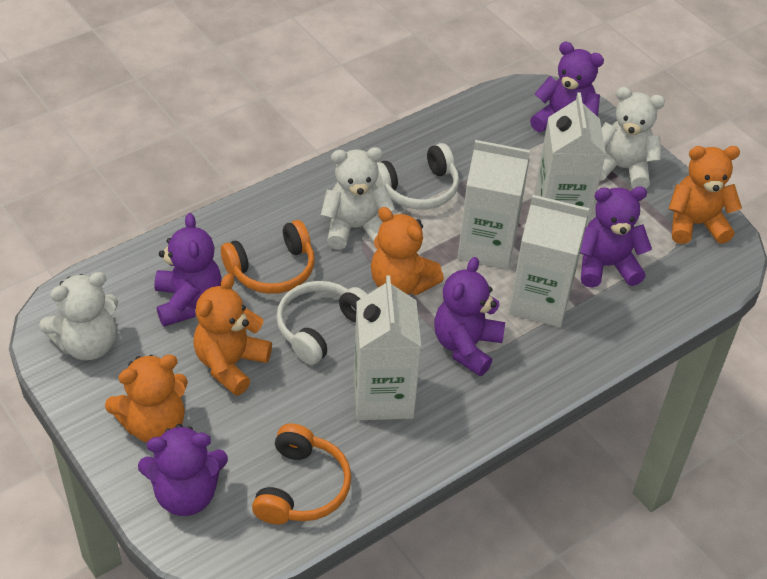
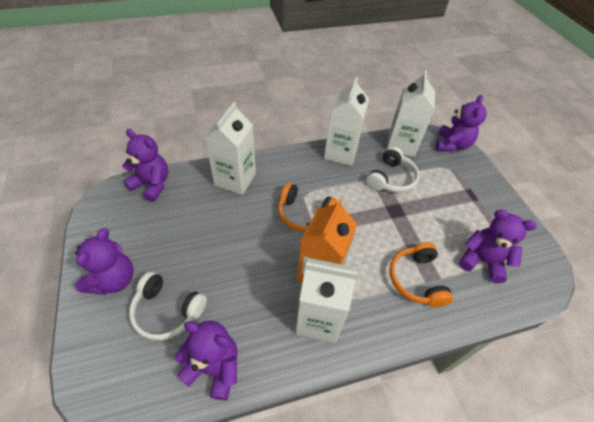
orange carton: none = 0 -> [297,199,357,283] = 1
orange teddy bear: [105,355,188,442] [193,274,272,396] [371,207,444,295] [669,146,742,244] = 4 -> none = 0
white teddy bear: [39,272,118,360] [321,147,395,250] [600,87,665,189] = 3 -> none = 0

